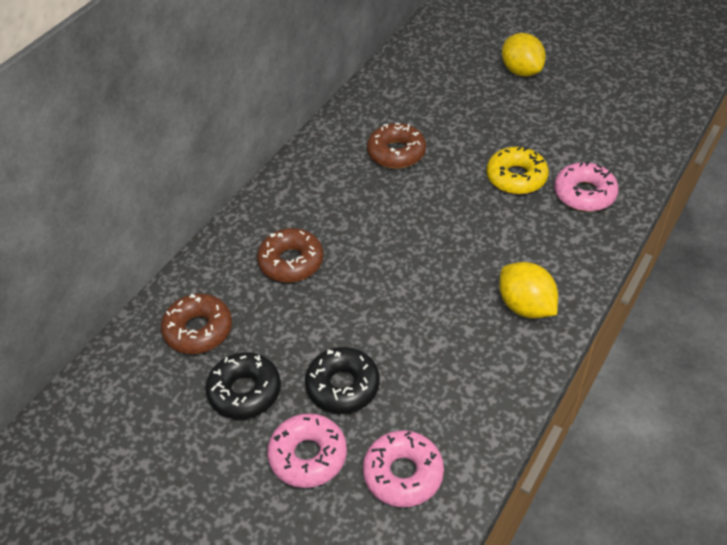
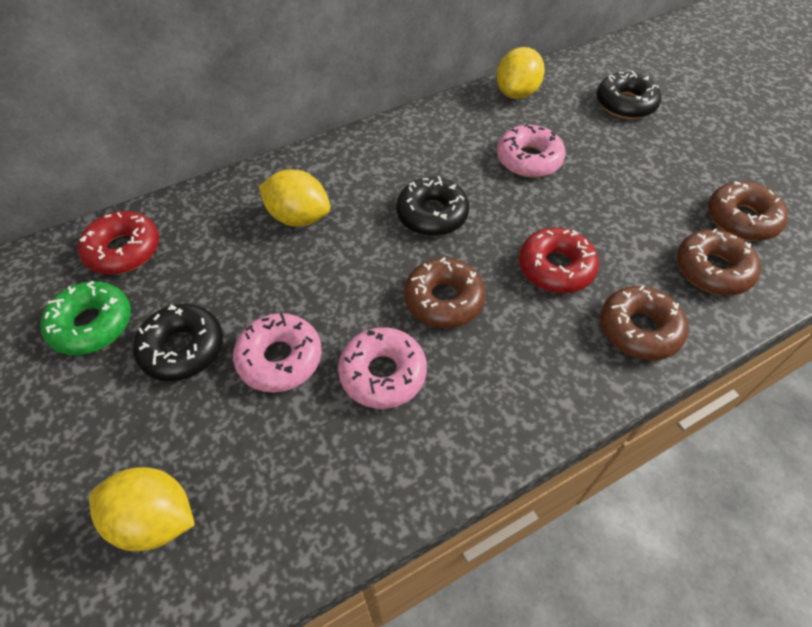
black donut: [205,352,281,419] [305,347,380,414] = 2 -> [133,304,223,381] [396,176,469,236] [597,71,661,119] = 3
brown donut: [161,294,232,354] [257,228,324,282] [367,123,426,169] = 3 -> [404,257,486,328] [600,286,688,361] [677,228,761,295] [708,181,788,241] = 4
green donut: none = 0 -> [40,281,131,355] = 1
red donut: none = 0 -> [78,211,159,275] [519,228,599,293] = 2
yellow donut: [486,146,549,194] = 1 -> none = 0
yellow lemon: [499,262,558,319] [502,33,546,77] = 2 -> [89,467,195,551] [259,169,331,227] [496,47,545,99] = 3

